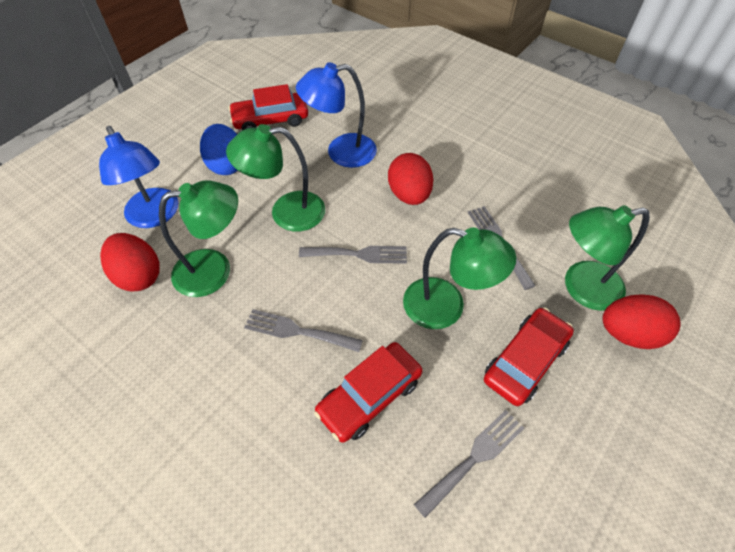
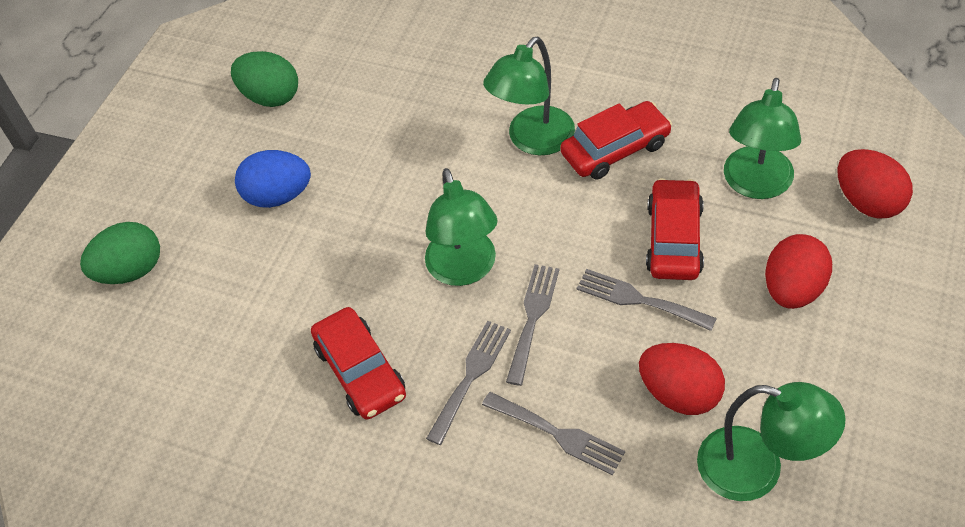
blue lamp: [99,126,178,228] [296,62,377,168] = 2 -> none = 0
green egg: none = 0 -> [80,222,160,284] [231,51,298,107] = 2

